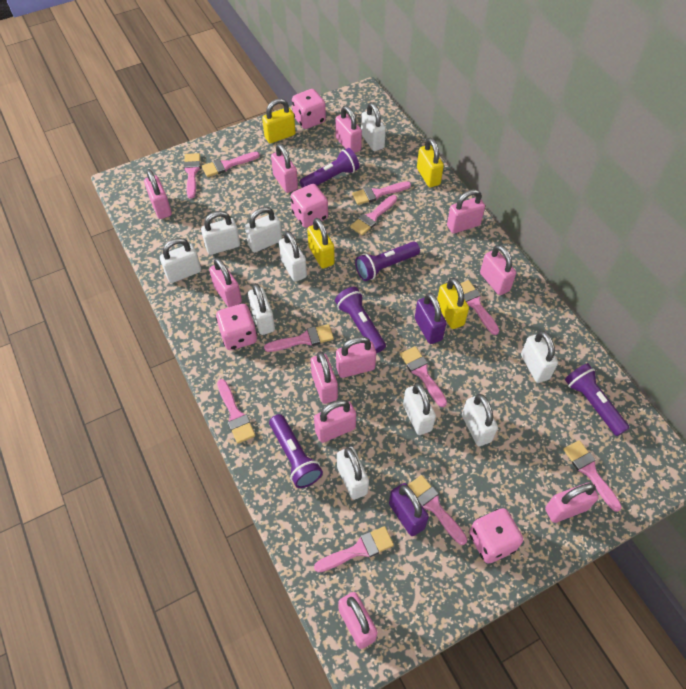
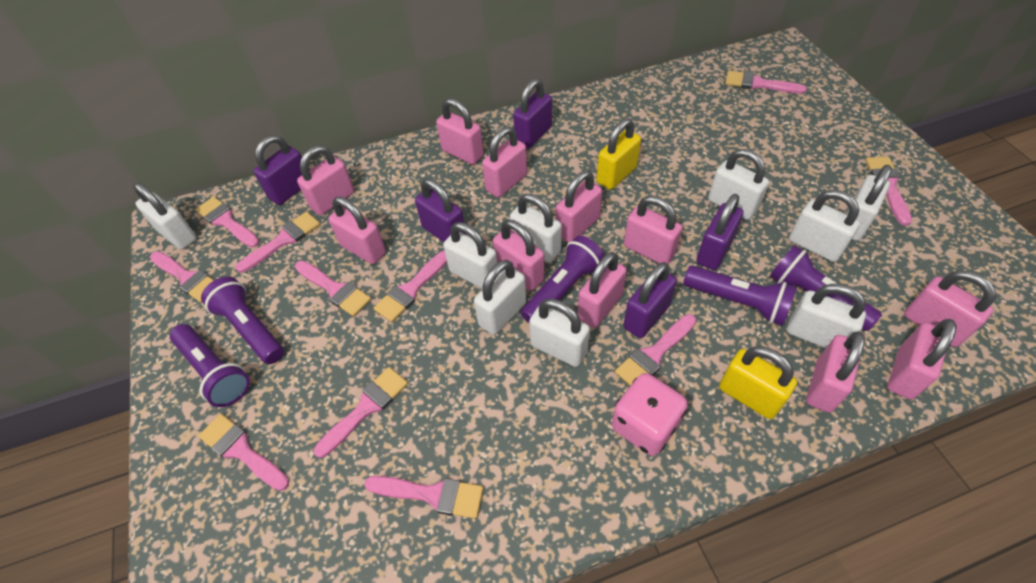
pink dice: [216,304,257,350] [291,184,328,228] [292,89,326,129] [469,508,523,563] = 4 -> [612,373,688,456] = 1
purple padlock: [389,483,429,536] [415,293,446,344] = 2 -> [254,135,302,205] [415,179,466,242] [513,79,552,148] [623,262,677,338] [697,194,743,270] = 5
white padlock: [160,238,201,283] [201,211,240,255] [245,207,282,252] [248,283,275,335] [279,231,307,282] [337,447,369,500] [361,102,386,151] [403,383,436,435] [462,394,498,446] [521,331,558,383] = 10 -> [133,183,197,249] [443,222,497,289] [474,260,526,335] [510,194,562,263] [529,299,590,367] [708,149,769,220] [787,284,866,348] [789,190,860,262] [846,164,892,241] = 9
yellow padlock: [262,98,295,143] [307,218,335,268] [417,138,444,187] [437,278,469,329] = 4 -> [597,118,641,190] [719,346,797,419] = 2

